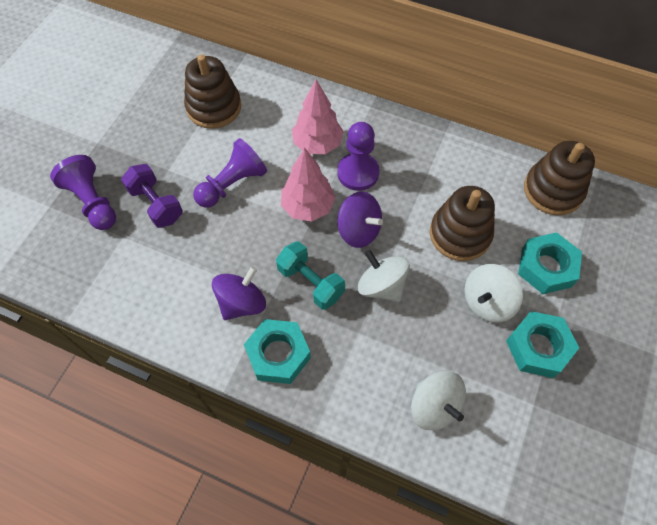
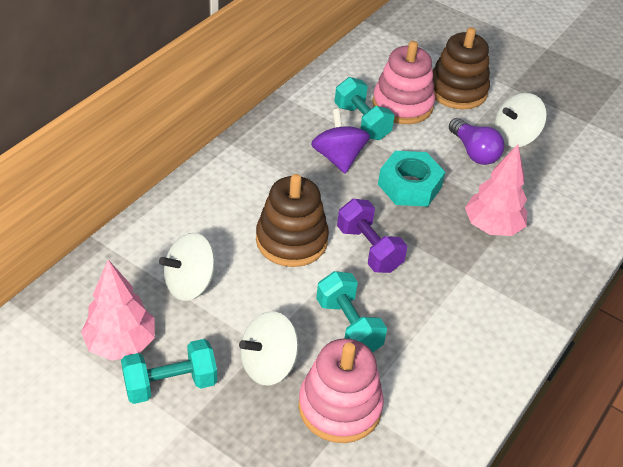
brown stacking toy: [184,55,241,129] [430,186,495,261] [524,141,595,215] = 3 -> [256,174,329,267] [433,27,490,109] = 2
pink stacking toy: none = 0 -> [298,338,384,443] [372,41,435,124] = 2
purple light bulb: none = 0 -> [449,118,504,165] = 1
purple pawn: [50,155,116,230] [193,138,267,208] [337,122,379,191] = 3 -> none = 0
purple spinning top: [212,266,266,320] [337,191,383,248] = 2 -> [311,109,370,174] = 1
turquoise dumbbell: [276,241,345,310] = 1 -> [121,339,217,404] [316,271,387,353] [335,77,395,140] = 3
turquoise nut: [244,319,311,384] [506,311,579,378] [518,232,582,294] = 3 -> [378,151,445,207] = 1

